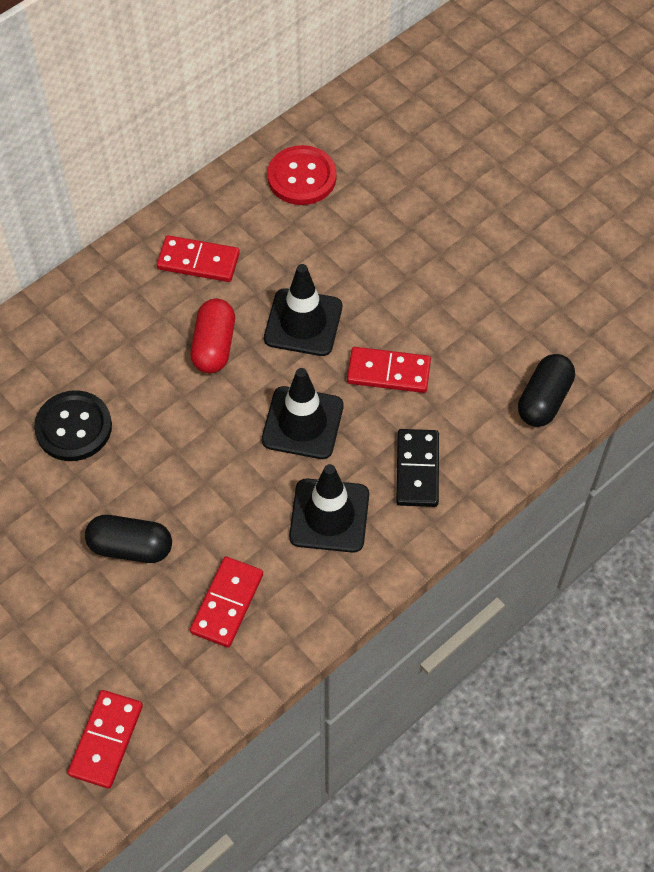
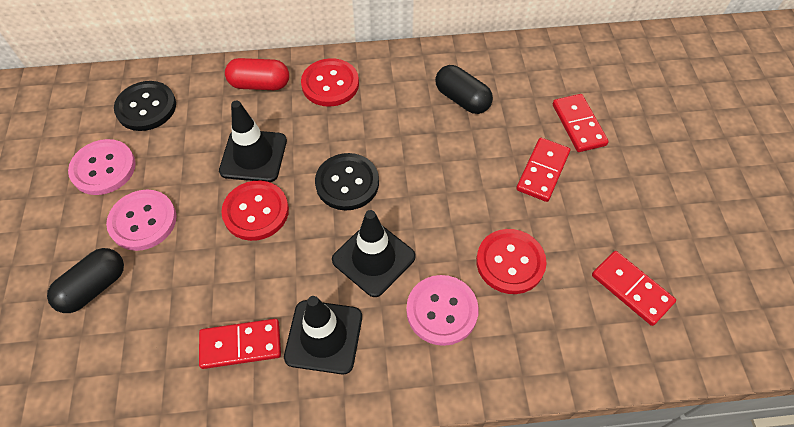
black button: [34,390,112,461] = 1 -> [114,81,176,131] [315,153,379,210] = 2
black domino: [396,429,439,507] = 1 -> none = 0
pink button: none = 0 -> [68,139,136,195] [106,190,177,251] [406,275,479,346] = 3
red button: [267,145,336,205] = 1 -> [221,181,289,241] [301,58,359,107] [476,229,547,294] = 3

